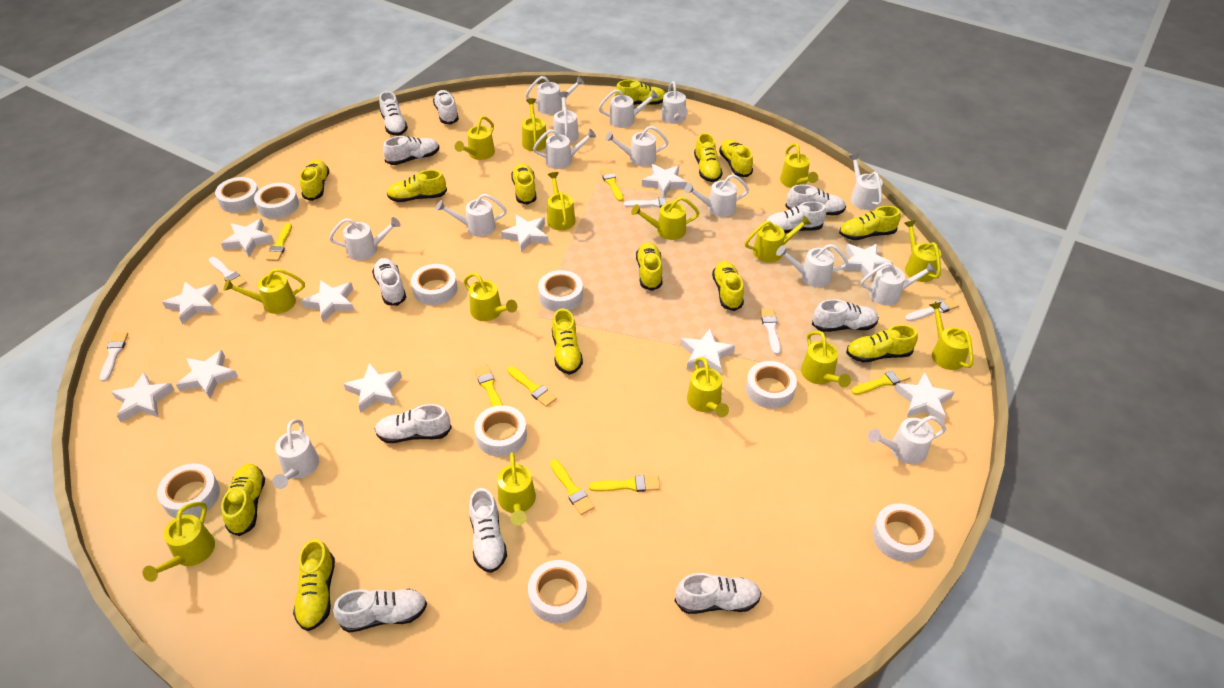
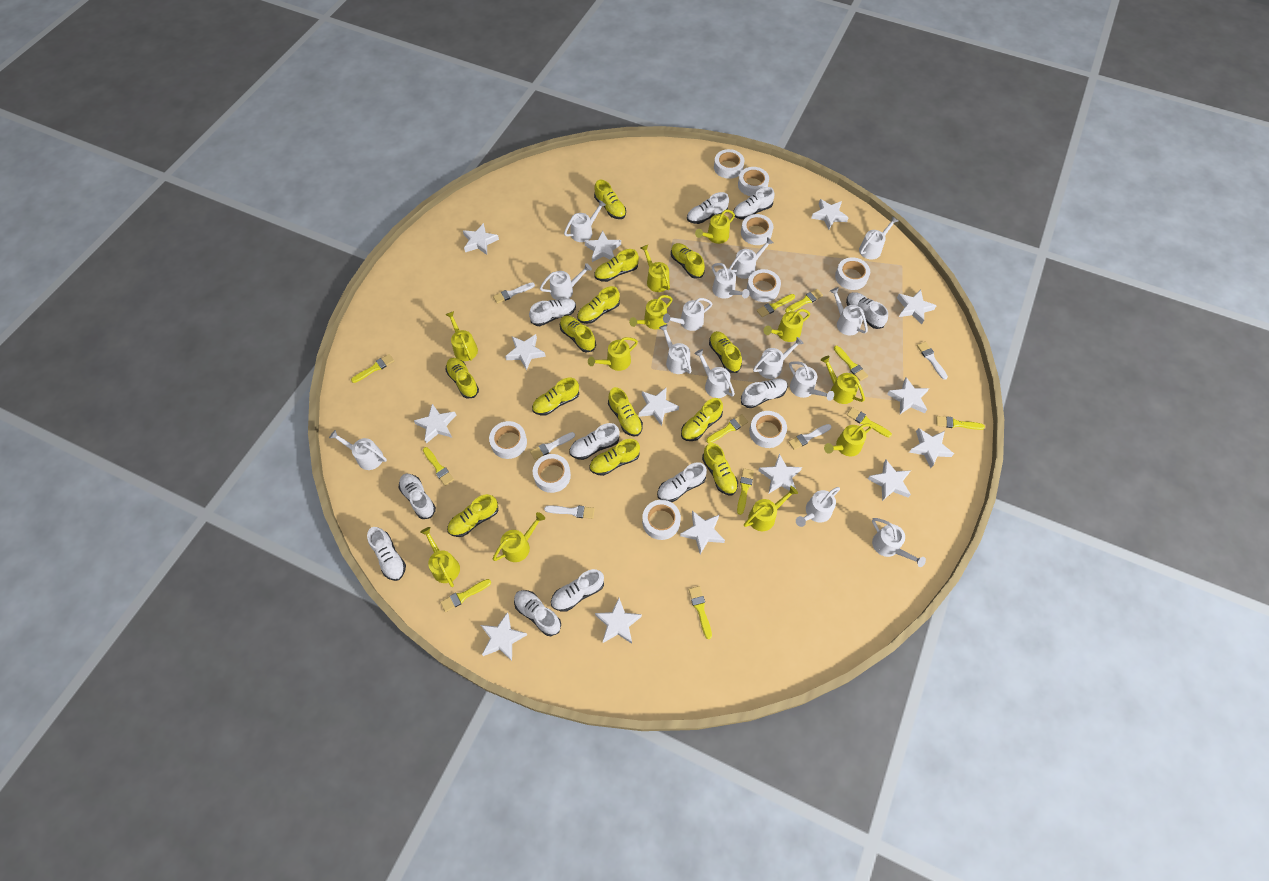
white star: [111,372,175,422] [162,282,218,324] [176,350,238,399] [221,219,274,257] [301,280,354,323] [344,363,402,413] [501,215,549,252] [642,164,687,197] [680,328,735,375] [842,243,893,281] [894,372,955,422] = 11 -> [414,404,456,443] [463,223,499,255] [481,612,527,661] [505,334,546,370] [585,231,621,262] [595,598,642,644] [639,387,679,426] [680,511,725,554] [758,454,802,493] [811,199,849,230] [868,460,911,501] [887,377,929,414] [897,290,937,324] [909,428,954,468] = 14
yellow brush: [266,223,292,261] [474,365,503,407] [507,366,557,407] [550,459,595,515] [589,475,660,492] [600,168,624,202] [852,368,911,395] = 7 -> [351,354,394,383] [423,447,454,486] [440,579,491,612] [689,586,712,639] [706,414,748,443] [737,468,754,515] [757,294,795,317] [785,289,823,313] [834,346,868,381] [847,407,892,438] [936,416,985,430] = 11
yellow watering can: [143,502,215,582] [224,268,305,314] [455,116,495,160] [464,273,517,321] [498,452,536,526] [522,98,547,151] [547,172,575,231] [631,197,699,240] [687,357,729,417] [745,215,811,262] [780,143,818,188] [801,331,851,388] [904,220,941,282] [929,302,973,370] = 14 -> [420,527,460,587] [445,311,478,361] [493,512,545,562] [588,337,638,371] [629,295,673,329] [640,245,670,292] [695,209,735,244] [744,486,798,531] [764,309,810,342] [821,356,865,404] [824,424,873,456] = 11

